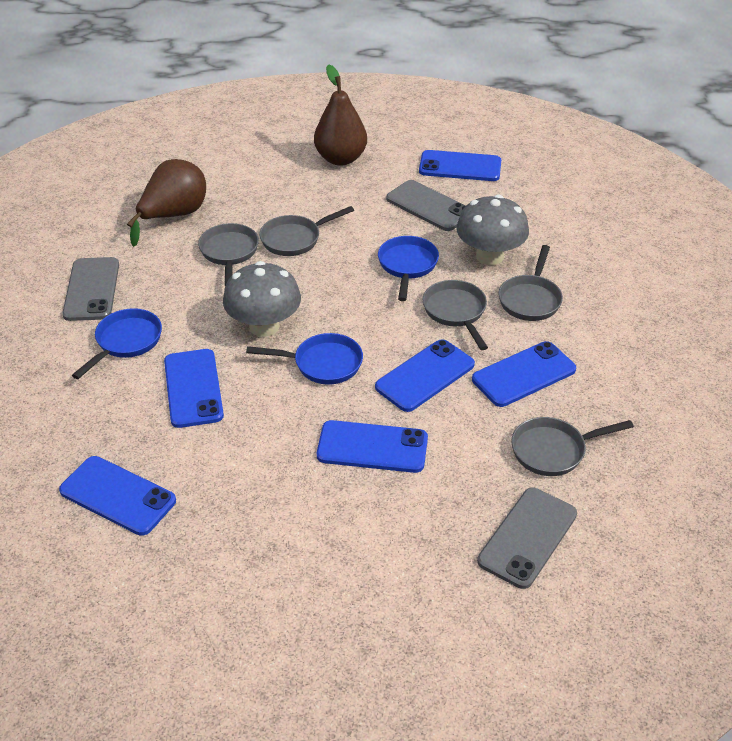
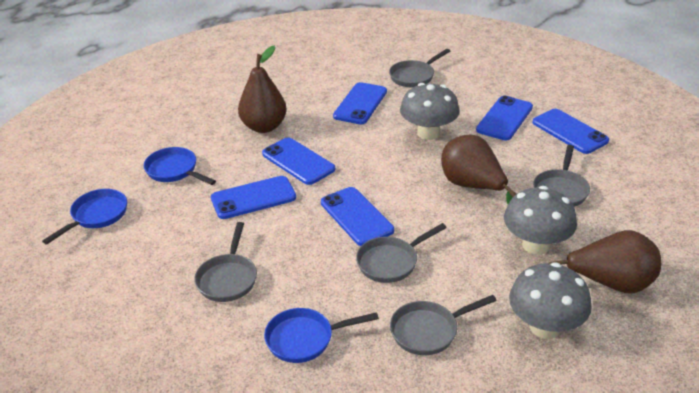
brown pear: [127,159,206,247] [314,65,367,166] = 2 -> [238,46,287,133] [441,135,516,204] [550,230,661,294] = 3
grey mushroom: [223,261,301,337] [456,195,529,265] = 2 -> [400,83,460,140] [504,186,577,255] [509,262,592,339] = 3
grey phone: [62,257,119,321] [386,180,466,231] [477,488,577,589] = 3 -> none = 0

